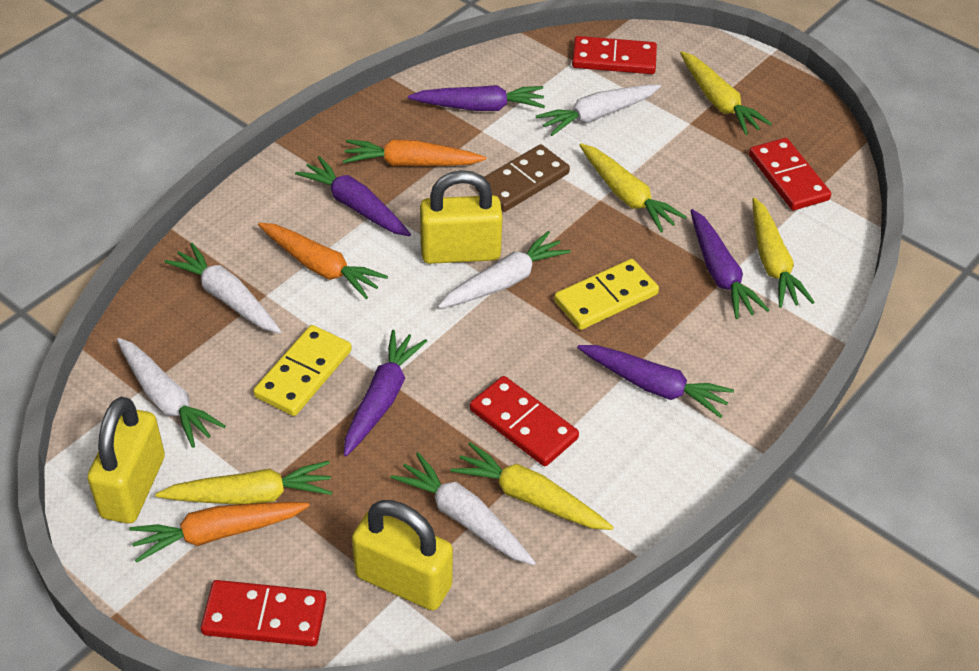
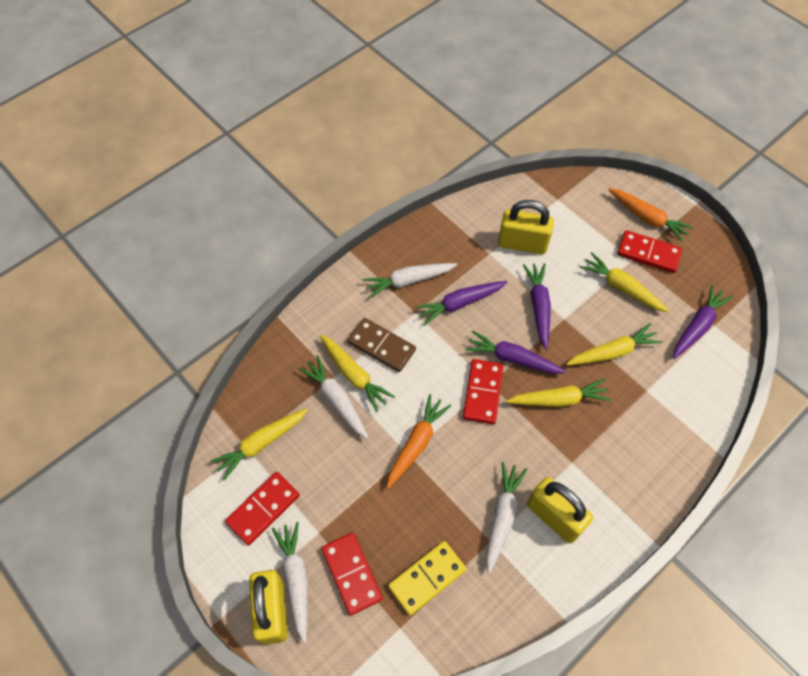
orange carrot: [129,502,310,563] [258,223,388,299] [343,139,486,166] = 3 -> [387,394,451,489] [608,188,694,242] = 2
purple carrot: [295,156,411,236] [344,330,427,457] [408,85,545,111] [577,345,734,418] [690,209,769,319] = 5 -> [415,281,507,325] [465,330,566,374] [523,263,551,349] [673,284,733,359] = 4
white carrot: [117,338,226,448] [164,243,281,334] [391,452,536,565] [438,231,571,309] [536,85,661,136] = 5 -> [272,522,308,643] [298,355,369,439] [363,263,457,298] [486,462,528,573] = 4
yellow domino: [253,325,352,416] [554,259,659,330] = 2 -> [388,541,466,616] = 1

